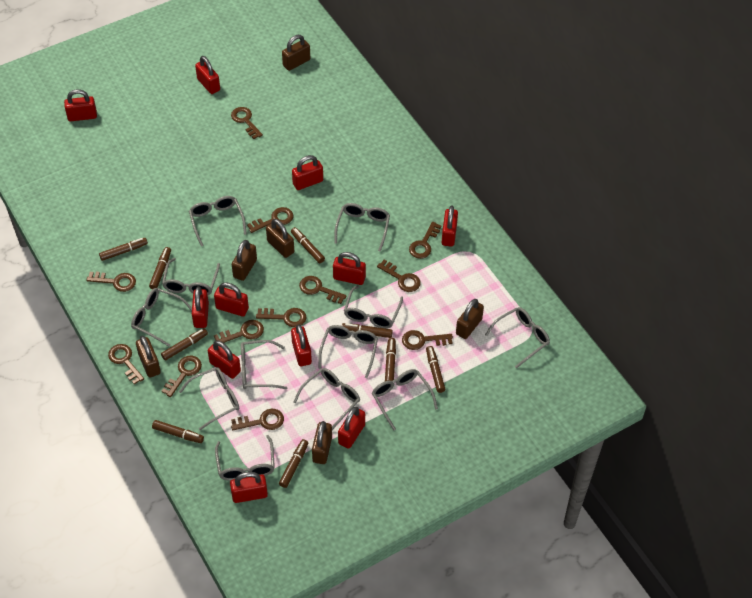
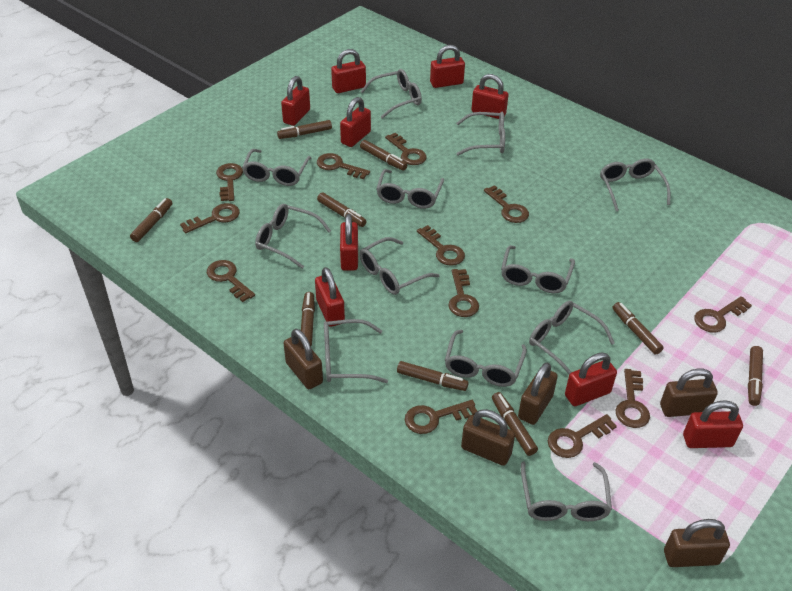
brown padlock: [136,336,161,378] [232,240,257,281] [266,219,294,258] [282,35,310,71] [312,421,332,464] [456,299,484,339] = 6 -> [284,329,323,389] [461,409,515,466] [518,362,558,425] [660,368,718,417] [664,519,730,567] = 5
red padlock: [64,89,97,121] [192,286,209,328] [195,56,220,94] [208,340,241,379] [214,282,249,317] [230,472,268,503] [291,324,312,366] [292,155,323,190] [333,252,366,285] [338,407,365,449] [442,206,458,247] = 11 -> [281,76,310,126] [315,267,345,327] [331,49,366,93] [340,97,371,147] [340,214,358,271] [430,45,465,88] [471,74,509,119] [565,352,617,406] [683,400,743,448] = 9

